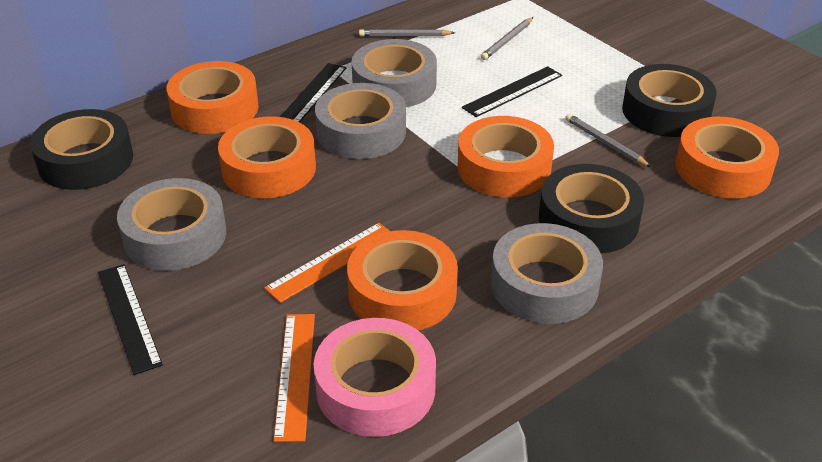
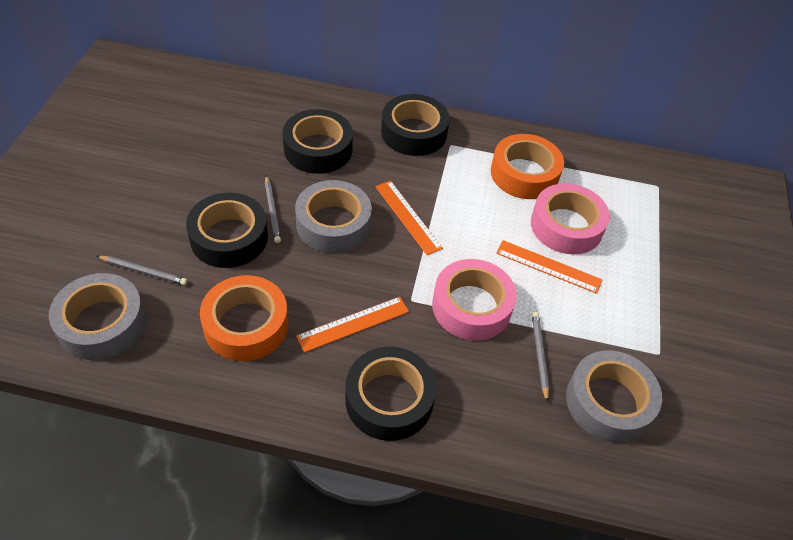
black ruler: [98,264,163,375] [280,63,347,123] [462,66,562,117] = 3 -> none = 0
black tape: [30,109,133,190] [539,164,644,253] [622,64,717,137] = 3 -> [186,192,268,268] [283,109,353,174] [345,347,436,441] [381,94,450,156] = 4
grey tape: [117,178,226,271] [315,83,406,159] [352,39,437,107] [491,223,603,324] = 4 -> [49,273,146,360] [295,180,372,253] [566,350,662,443] = 3
orange ruler: [264,223,390,303] [273,314,315,442] = 2 -> [296,297,409,353] [375,181,443,255] [496,240,602,294] = 3
orange tape: [167,61,259,134] [218,116,316,198] [347,230,458,331] [458,116,554,197] [675,117,779,198] = 5 -> [200,275,288,361] [491,134,564,199] = 2
pink tape: [314,318,436,437] = 1 -> [432,259,517,340] [531,183,610,255] = 2

